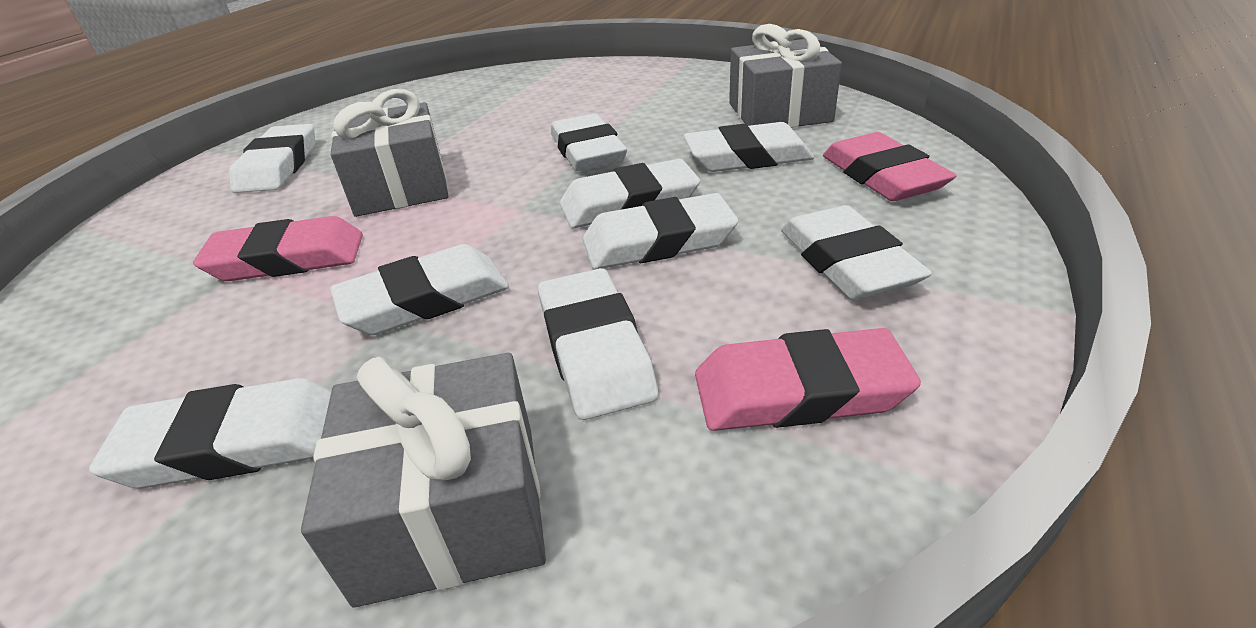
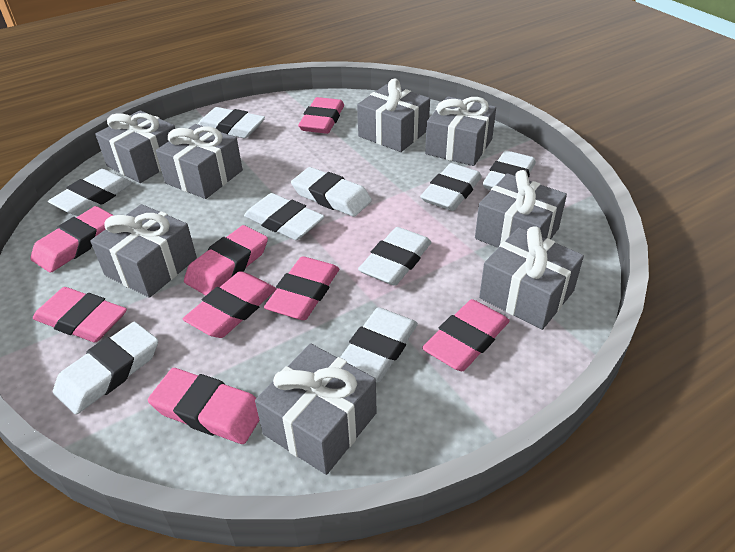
grey gift: [301,353,546,607] [331,89,449,217] [729,24,842,128] = 3 -> [90,204,197,298] [95,110,175,183] [156,124,243,199] [255,343,377,475] [357,78,430,152] [425,96,496,166] [475,170,567,248] [479,227,584,330] = 8
pink eraser: [193,216,363,281] [695,328,921,431] [823,132,957,201] = 3 -> [30,206,114,273] [33,287,127,342] [148,368,260,444] [183,271,276,338] [184,225,268,295] [264,256,339,320] [298,97,344,134] [422,299,510,371] = 8

